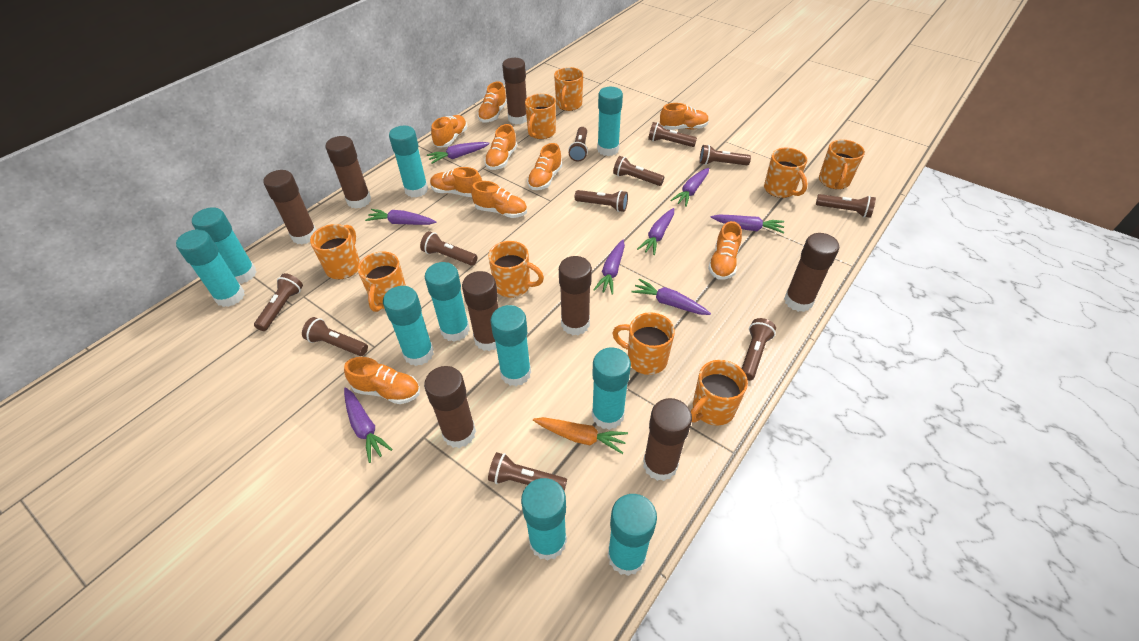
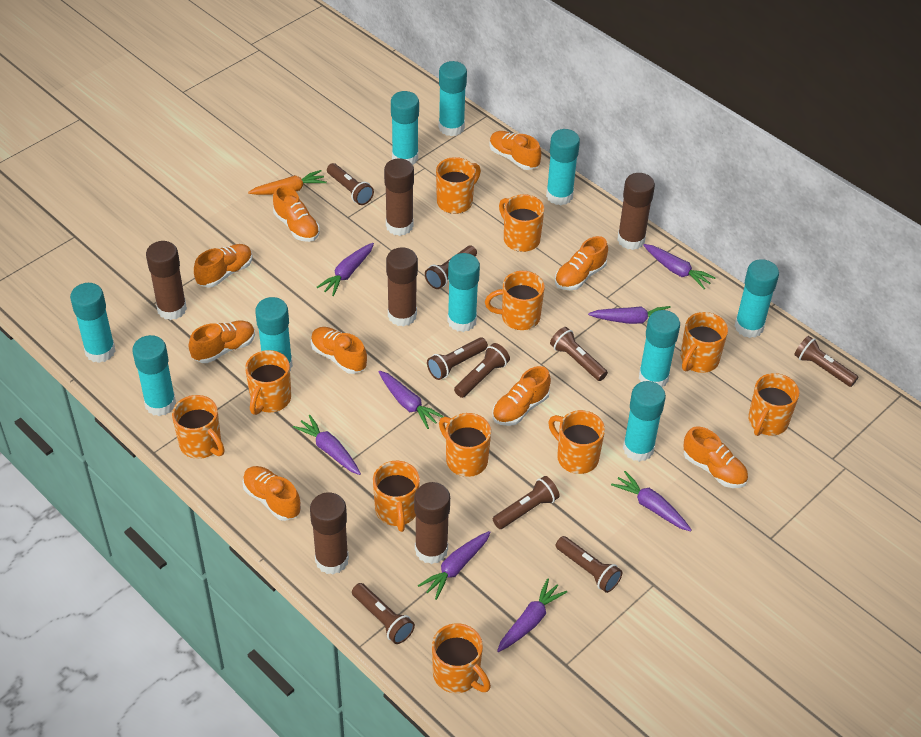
brown flashlight: [254,273,303,331] [302,317,368,356] [420,231,478,266] [488,452,567,491] [568,127,588,162] [575,190,628,212] [613,156,664,186] [648,122,697,147] [699,145,751,165] [742,318,776,381] [816,194,876,218] = 11 -> [327,163,374,205] [352,583,415,644] [425,246,477,289] [427,337,488,380] [454,343,510,398] [493,476,560,529] [550,327,608,381] [556,536,622,593] [794,336,858,387] = 9
brown glue stick: [263,170,316,244] [325,136,371,209] [424,366,476,448] [462,271,498,351] [502,58,527,124] [559,256,592,335] [643,398,692,481] [784,233,839,312] = 8 -> [146,241,187,320] [310,492,349,575] [384,158,414,236] [386,247,418,327] [414,482,450,564] [617,173,655,250] = 6
orange mug: [310,224,360,279] [358,251,406,312] [488,241,544,298] [525,93,556,139] [554,67,583,111] [612,312,675,375] [691,360,748,426] [764,148,807,198] [819,140,865,189] = 9 -> [172,395,225,459] [245,350,291,415] [373,461,420,532] [432,623,491,693] [436,157,481,214] [439,413,491,477] [485,271,545,330] [499,194,544,252] [548,410,605,474] [680,312,728,373] [748,373,799,436] = 11

